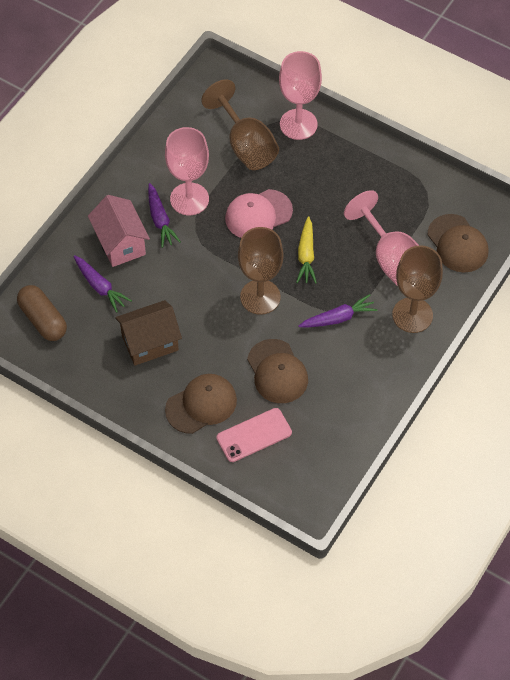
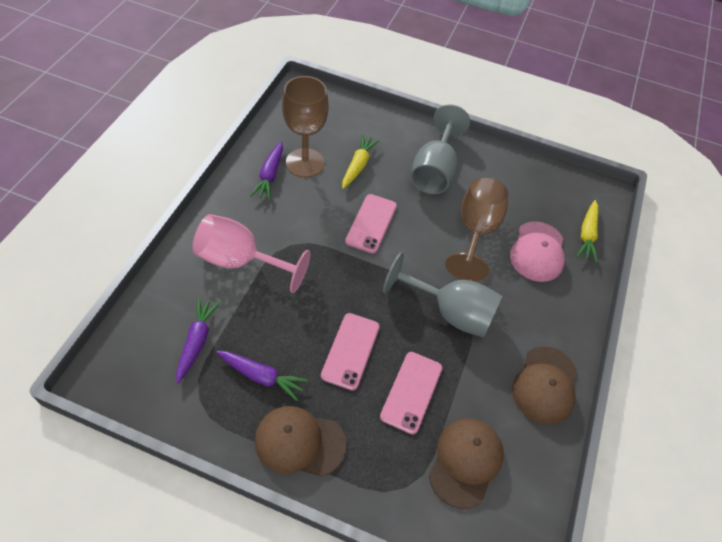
brown capsule: [17,285,67,341] = 1 -> none = 0
brown goblet: [201,79,279,170] [238,227,284,315] [392,245,443,333] = 3 -> [282,76,329,178] [445,178,508,282] = 2
brown house: [115,300,182,366] = 1 -> none = 0
grey goblet: none = 0 -> [383,252,502,338] [411,104,470,194] = 2
pink goblet: [165,127,209,215] [279,51,322,140] [344,190,419,286] = 3 -> [192,214,310,293] = 1
pink house: [88,195,150,267] = 1 -> none = 0
pink phone: [216,408,292,462] = 1 -> [321,313,380,391] [345,194,397,254] [380,352,442,434] = 3
yellow carrot: [296,216,317,284] = 1 -> [342,134,380,189] [576,200,598,263] = 2

